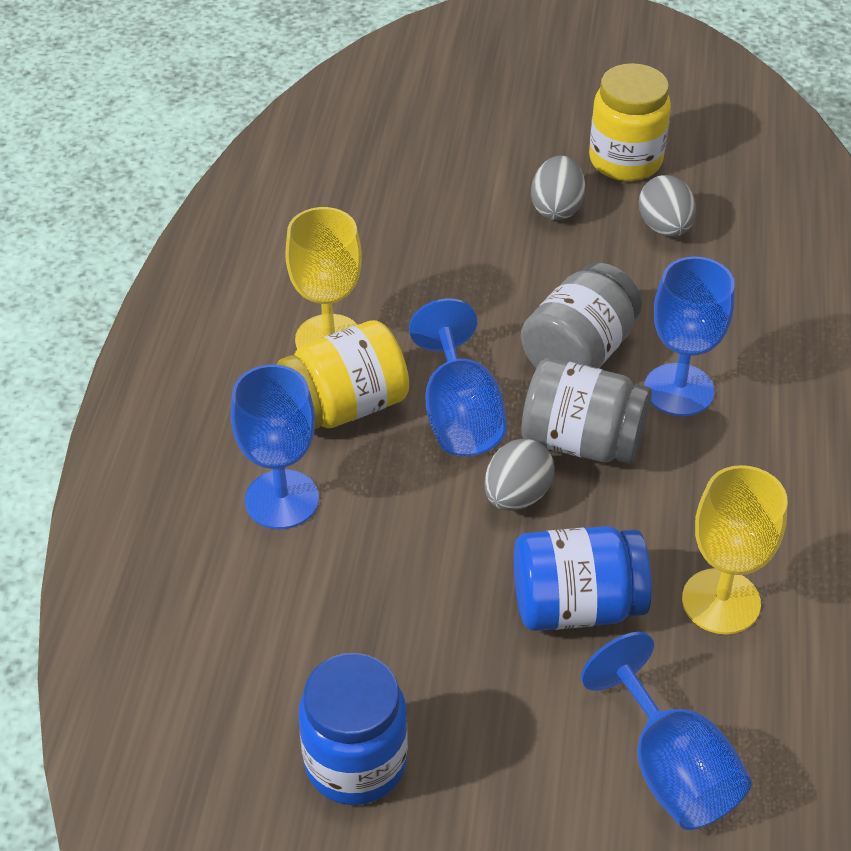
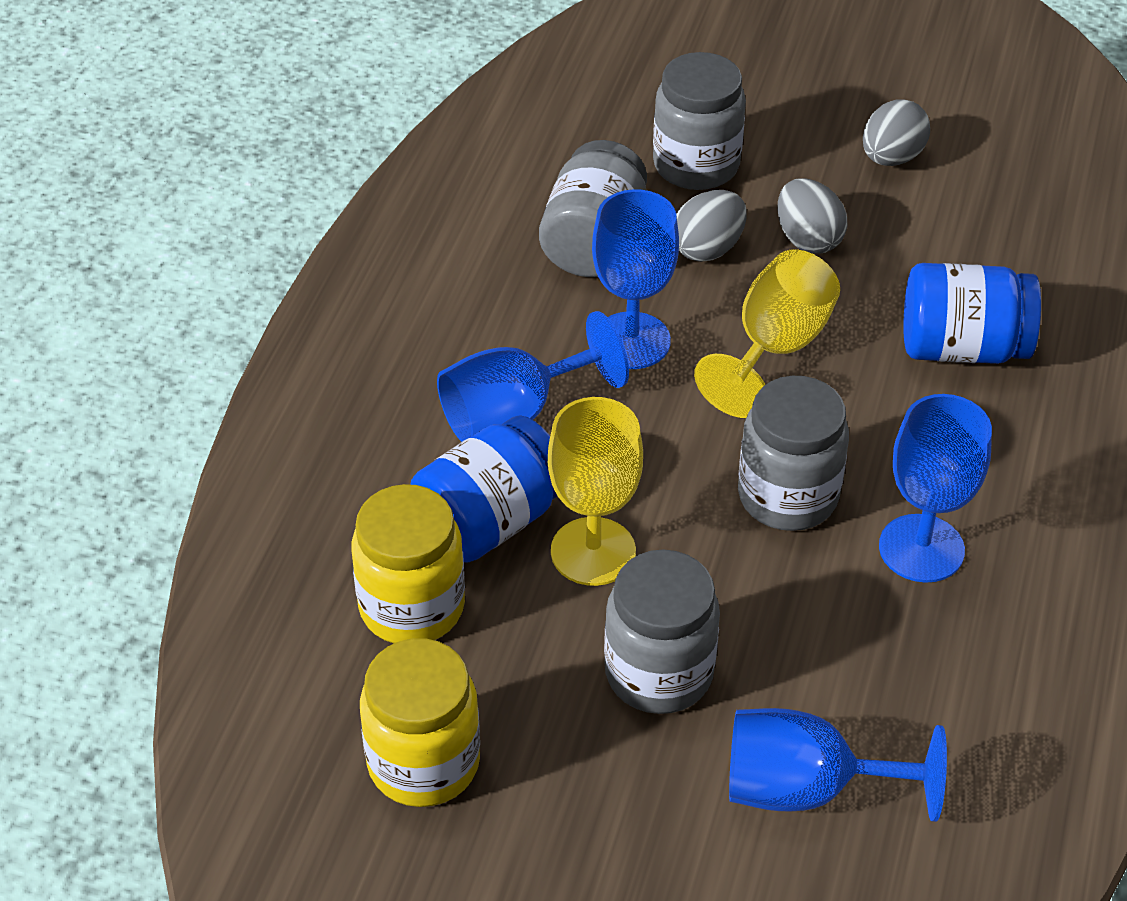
grey jar: [521,262,642,368] [521,358,652,464] = 2 -> [539,140,647,277] [604,549,720,714] [653,52,746,190] [738,376,849,531] = 4

